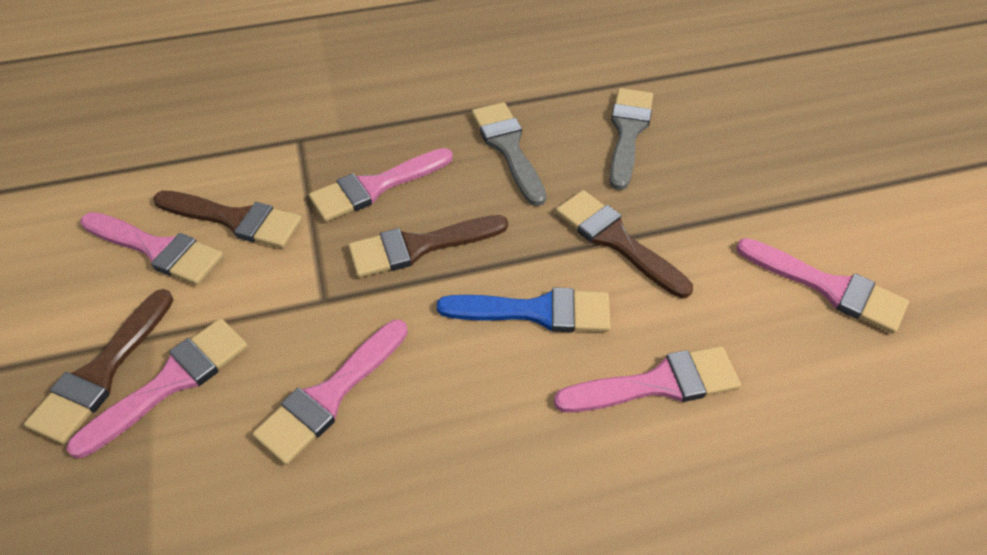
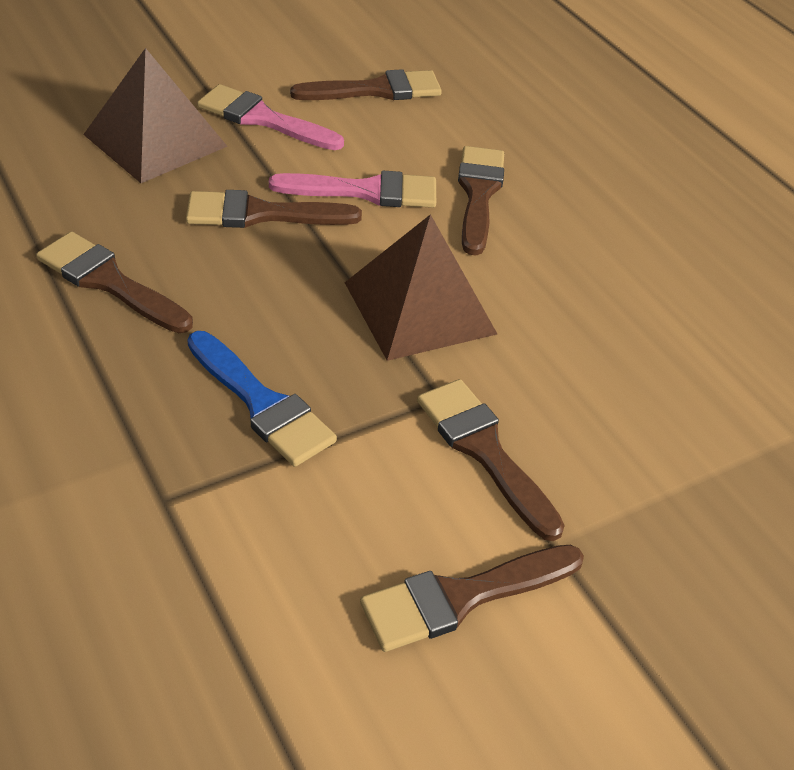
brown brush: [24,289,173,445] [153,190,302,248] [348,215,508,278] [556,190,693,298] = 4 -> [36,231,193,333] [186,190,362,228] [290,69,442,100] [360,545,584,652] [417,379,565,541] [458,146,504,255] = 6
brown pyramid: none = 0 -> [83,48,228,183] [345,214,497,361] = 2
grey brush: [472,102,546,206] [609,88,653,190] = 2 -> none = 0
pink brush: [66,318,248,458] [80,212,224,285] [252,320,408,465] [309,148,453,222] [554,346,741,413] [736,238,909,334] = 6 -> [197,84,344,150] [269,171,436,208] = 2

